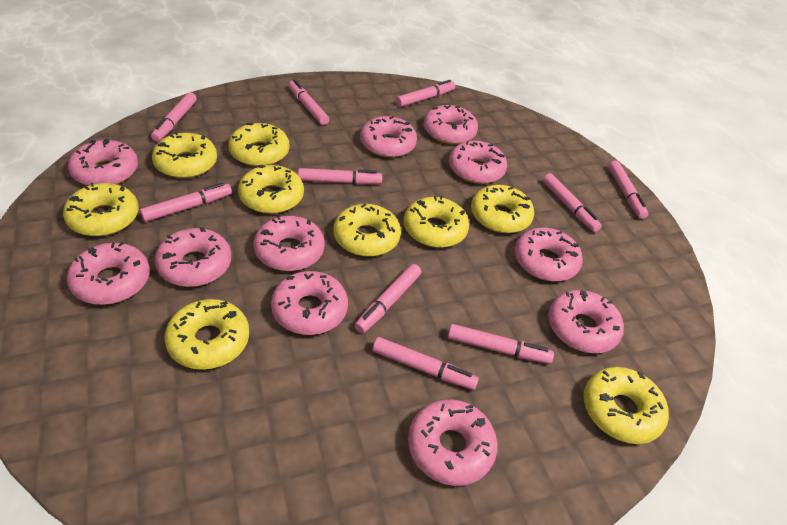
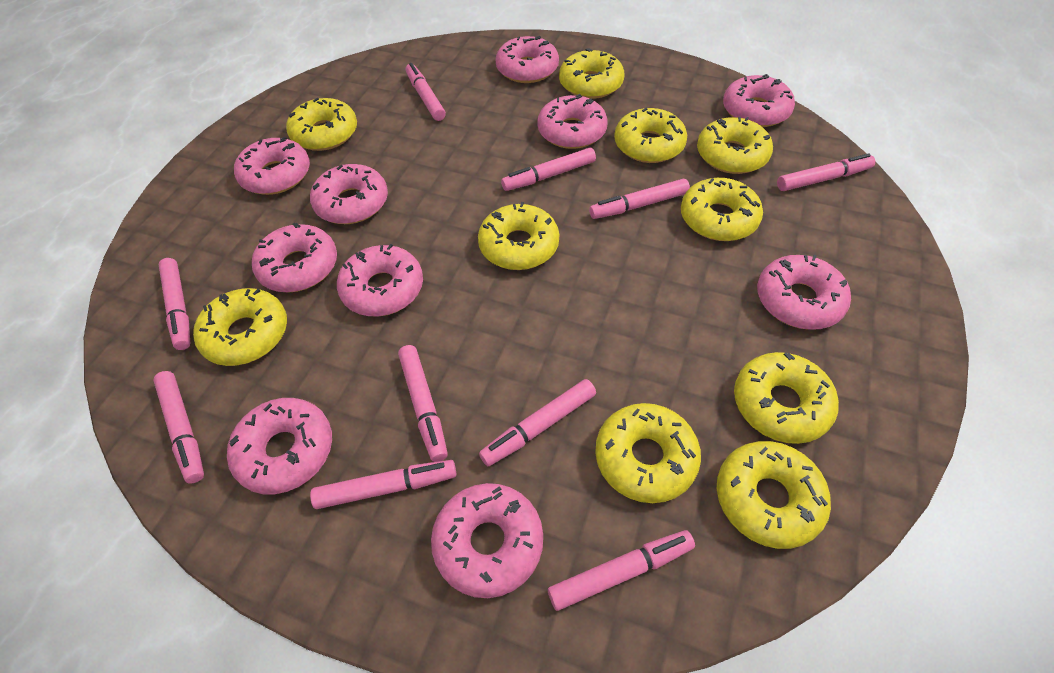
pink donut: [67,242,150,305] [68,139,138,186] [155,227,231,287] [253,215,325,271] [271,271,348,335] [360,116,417,158] [408,399,497,486] [423,105,478,144] [449,141,507,184] [515,228,583,281] [548,290,624,353] = 11 -> [227,398,332,494] [234,137,310,195] [252,223,337,293] [310,164,388,224] [337,244,423,317] [431,483,543,598] [496,36,559,83] [537,94,608,149] [723,74,795,127] [757,255,851,330] = 10
yellow donut: [63,183,139,236] [152,132,217,178] [164,299,249,370] [228,123,290,167] [238,165,304,214] [333,204,401,257] [404,196,469,248] [471,185,534,233] [583,367,669,444] = 9 -> [193,288,287,366] [286,98,357,151] [478,202,559,270] [559,48,624,99] [595,403,701,503] [614,108,687,163] [681,178,763,241] [697,117,773,174] [717,441,831,549] [734,352,839,444] = 10

